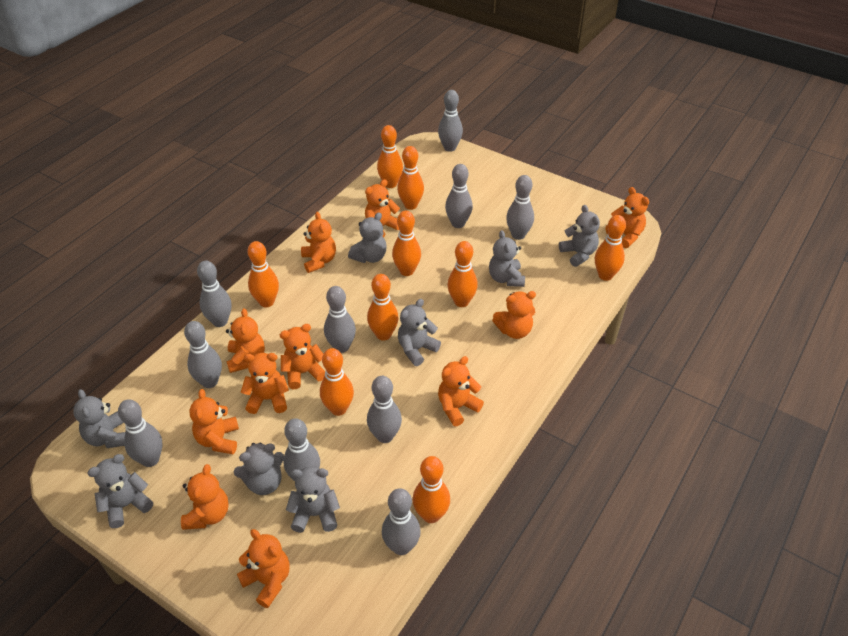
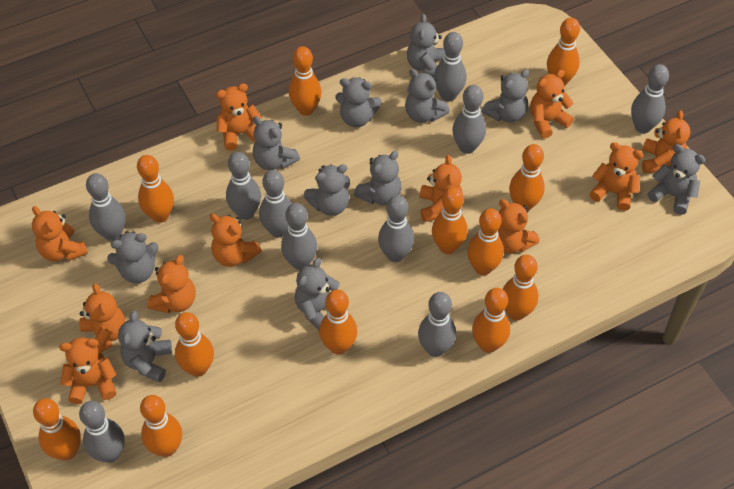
grey teddy bear: [73,389,125,448] [87,454,153,528] [234,442,284,495] [286,466,340,533] [348,212,387,263] [398,299,441,366] [489,230,525,287] [559,205,600,267] = 8 -> [107,231,158,283] [118,311,172,383] [253,116,300,170] [295,258,340,330] [304,164,350,216] [335,77,382,127] [354,151,401,205] [405,69,450,123] [407,14,445,76] [482,69,529,123] [647,144,705,215] = 11
orange bowling pin: [247,241,279,307] [320,348,354,416] [367,274,398,341] [377,125,403,188] [392,211,421,276] [397,146,424,210] [413,456,450,523] [447,241,478,307] [595,215,626,281] = 9 -> [33,398,81,460] [137,155,174,223] [140,395,182,457] [175,312,214,377] [289,46,321,116] [319,290,357,355] [432,187,468,254] [467,208,504,275] [472,288,510,353] [503,255,539,321] [509,144,545,211] [547,18,580,86] = 12

